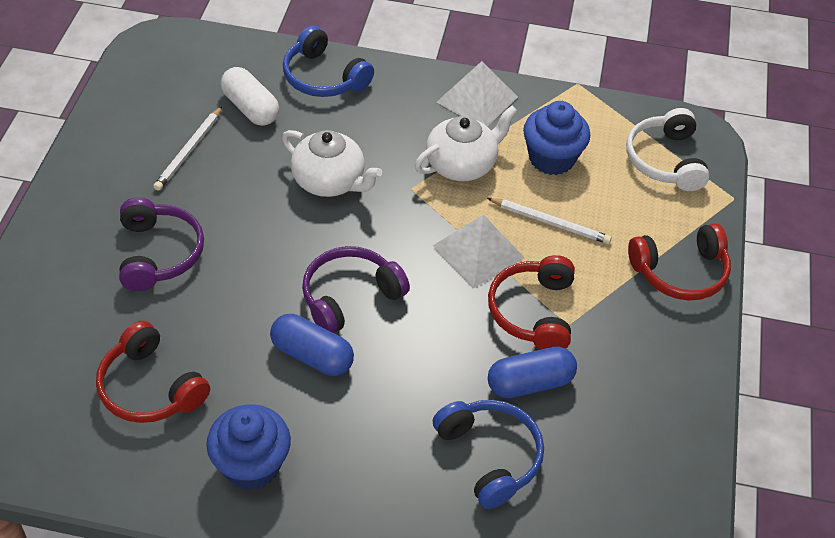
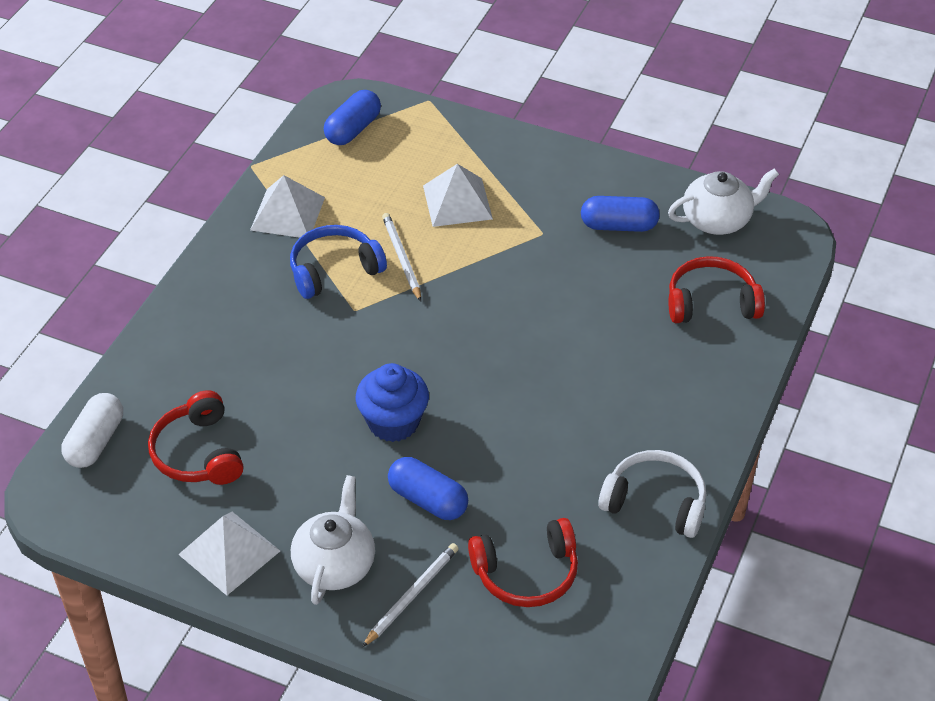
blue capsule: [270,314,354,376] [488,346,577,398] = 2 -> [324,90,381,145] [388,457,468,520] [581,196,660,232] = 3
blue cupcake: [206,404,291,490] [523,101,590,175] = 2 -> [356,363,429,442] = 1
blue headphones: [283,26,374,97] [432,400,544,509] = 2 -> [290,225,387,299] = 1
purple headphones: [119,197,204,291] [302,246,410,333] = 2 -> none = 0
white pyramid: [433,215,525,288] [437,61,518,126] = 2 -> [178,512,280,596] [250,175,325,238] [423,164,493,227] = 3

